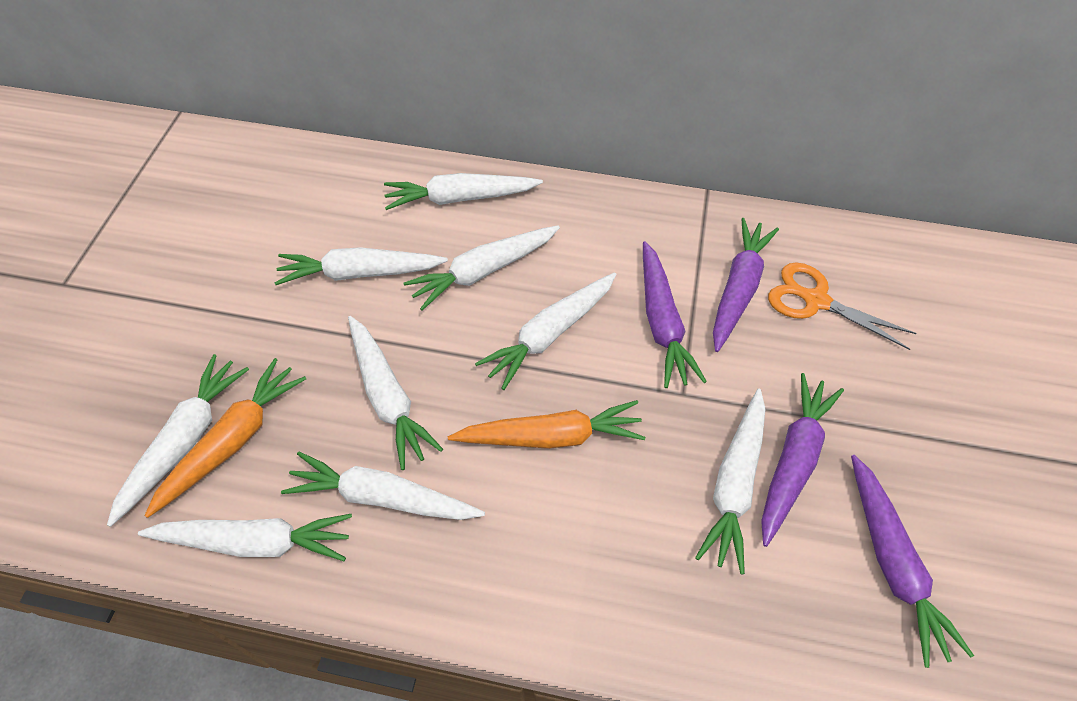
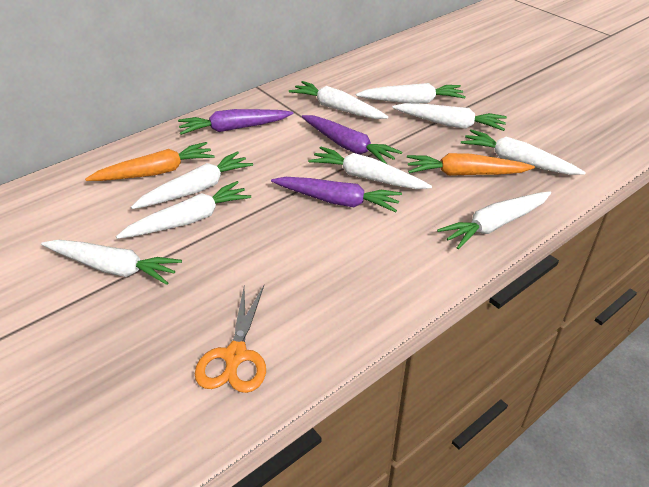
purple carrot: [643,241,707,388] [713,218,779,352] [761,373,844,547] [851,455,974,668] = 4 -> [178,109,293,135] [271,177,402,212] [302,115,402,164] = 3

